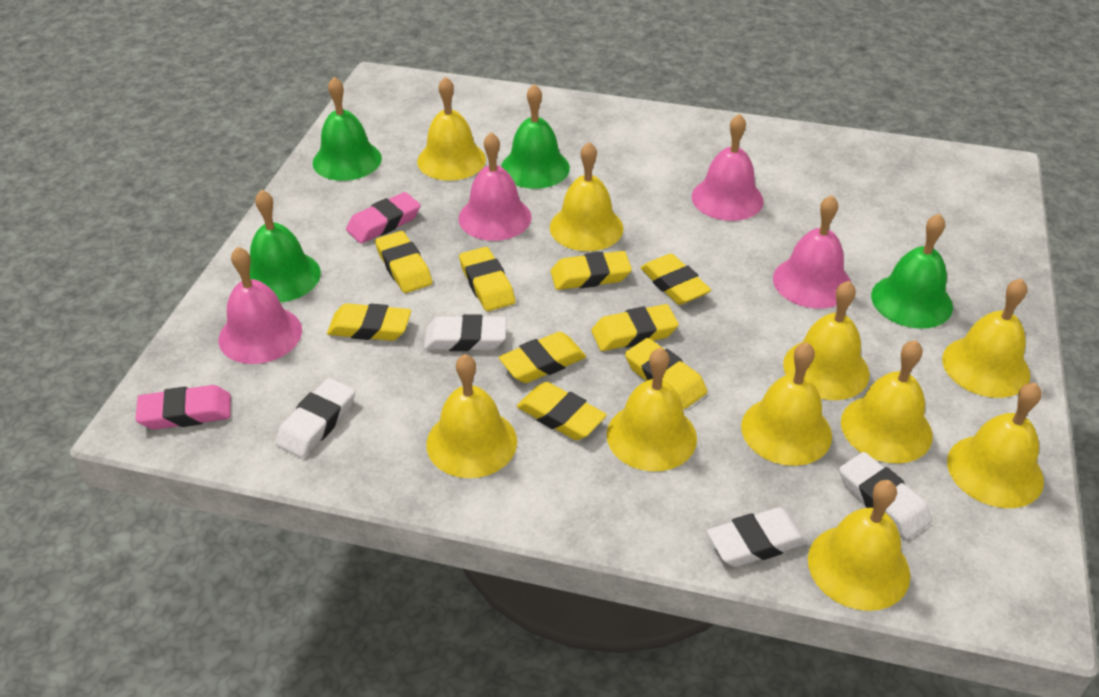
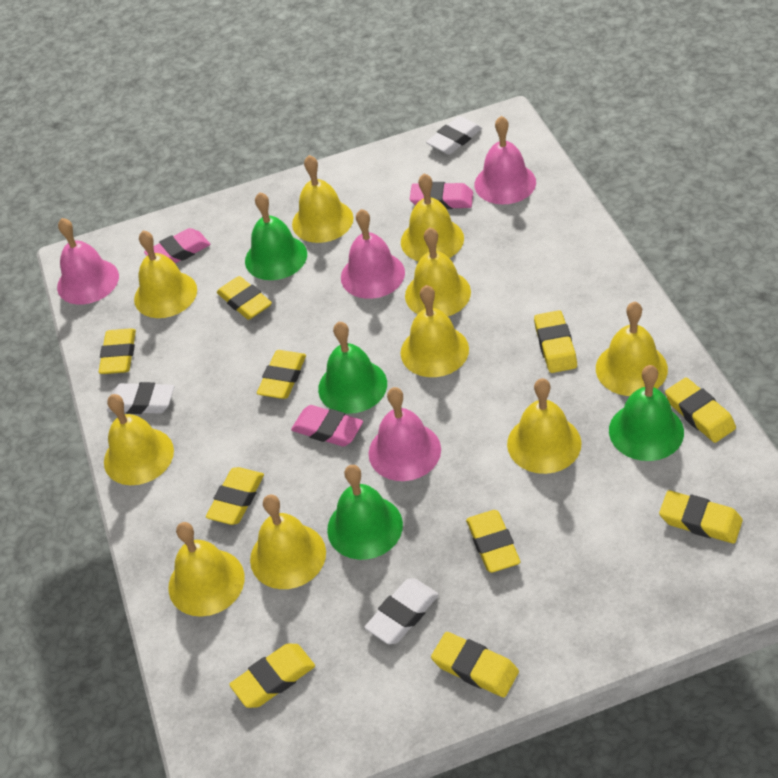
pink eraser: [136,385,231,430] [346,192,421,244] = 2 -> [144,228,210,263] [291,405,363,447] [410,182,473,209] = 3
white eraser: [275,378,355,458] [424,314,507,351] [707,507,808,567] [839,452,932,539] = 4 -> [107,382,174,414] [364,578,439,644] [426,116,482,155] = 3
yellow eraser: [327,303,411,341] [375,231,433,293] [459,247,515,311] [499,332,586,383] [517,382,607,440] [550,251,632,290] [591,304,679,351] [625,338,707,409] [640,254,711,305] = 9 -> [99,328,136,374] [206,467,264,525] [217,276,272,320] [229,644,315,708] [257,350,306,399] [431,632,519,697] [466,510,520,573] [534,310,577,373] [659,490,743,544] [665,378,736,443] = 10

